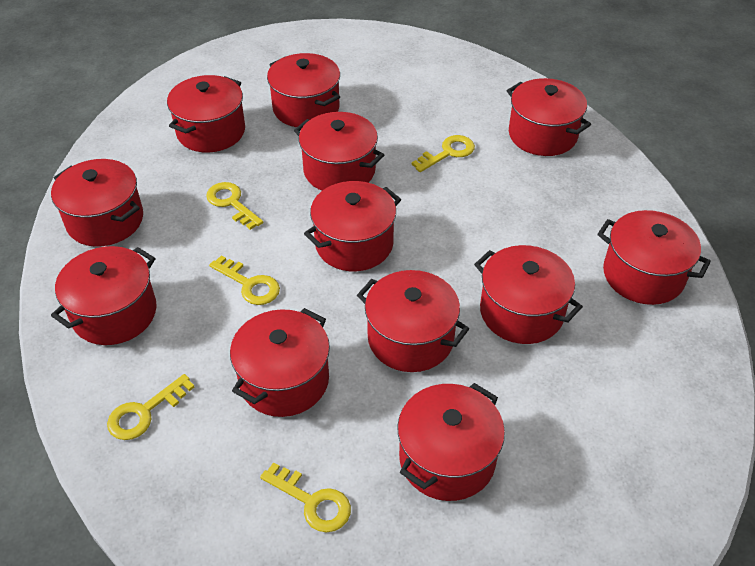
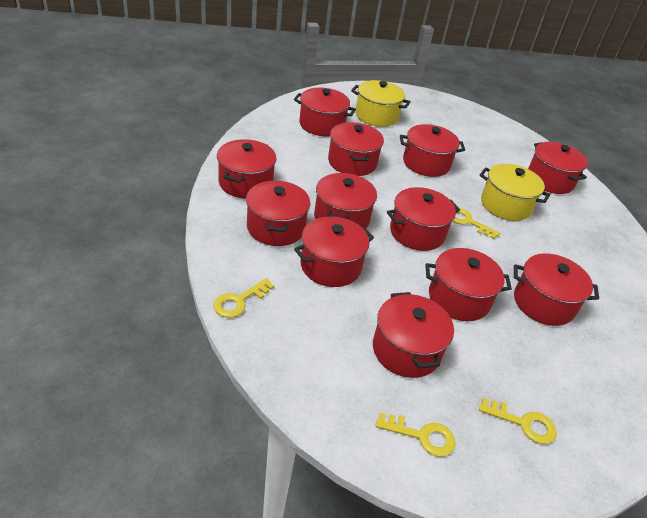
yellow key: [107,374,194,440] [206,182,263,230] [209,255,280,305] [260,462,351,533] [412,135,475,172] = 5 -> [213,278,274,318] [375,412,456,457] [453,208,500,239] [479,398,557,444] = 4
yellow pot: none = 0 -> [351,80,410,127] [480,164,550,221] = 2

